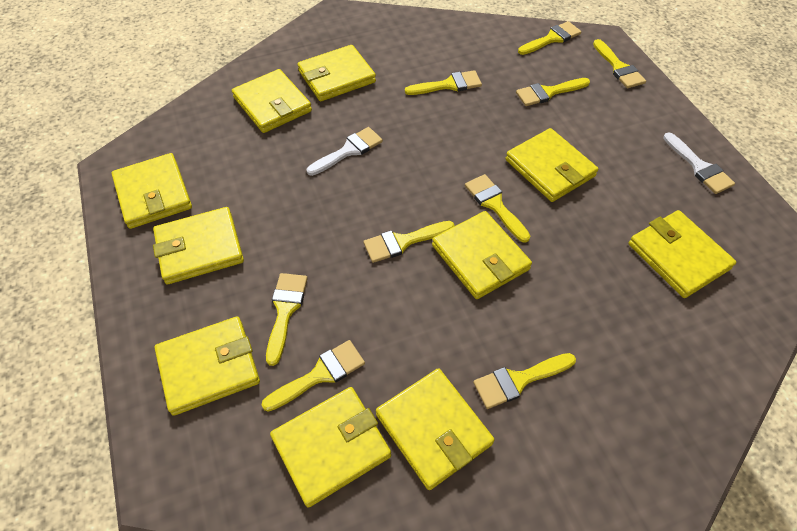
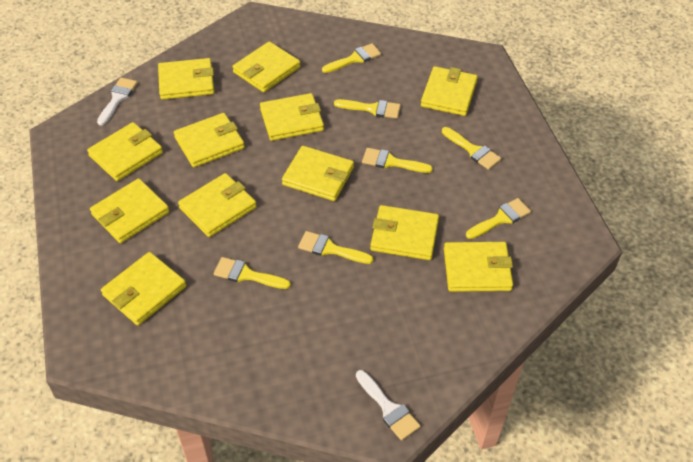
yellow brush: [262,340,365,412] [266,273,308,366] [363,221,454,263] [405,70,482,95] [465,174,530,243] [473,353,576,409] [516,78,590,106] [518,21,582,55] [593,39,646,89] = 9 -> [214,257,291,289] [298,231,374,264] [322,43,381,73] [334,99,401,119] [362,148,433,173] [442,127,501,170] [466,198,531,239] = 7
yellow wallet: [112,153,192,229] [153,207,244,284] [154,316,260,416] [232,69,312,133] [270,387,391,508] [297,45,376,102] [376,368,495,490] [432,211,532,299] [506,128,599,202] [628,210,736,298] = 10 -> [87,122,163,181] [90,178,170,243] [101,252,186,326] [158,58,214,100] [174,113,245,168] [178,173,257,237] [232,41,300,92] [260,93,324,141] [282,146,354,201] [370,205,439,260] [421,66,478,116] [444,242,513,292] = 12

